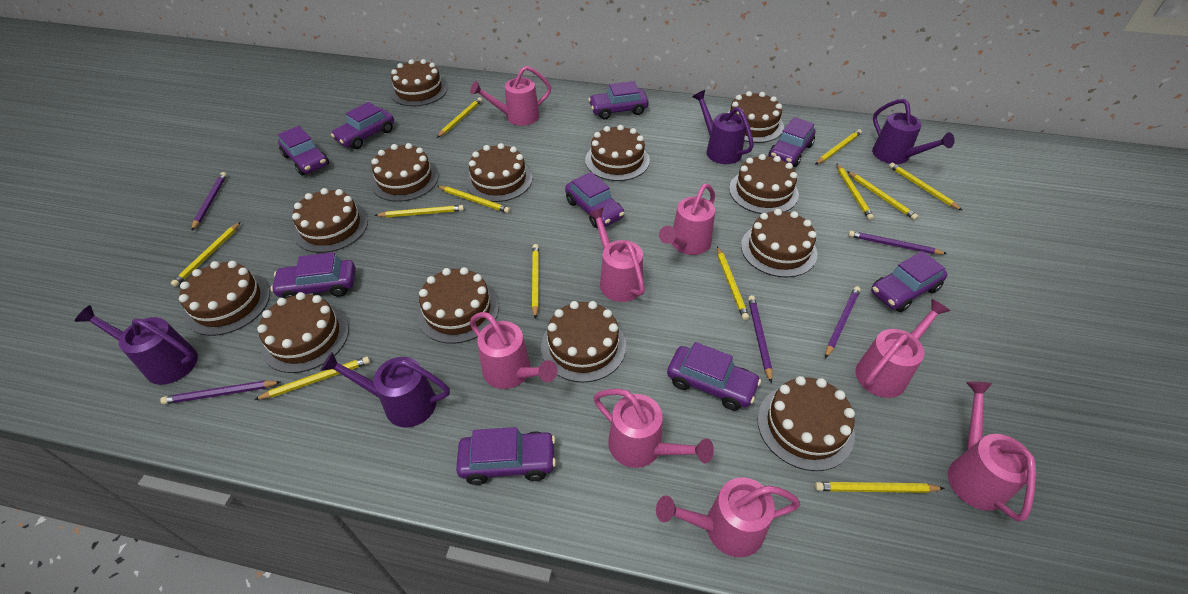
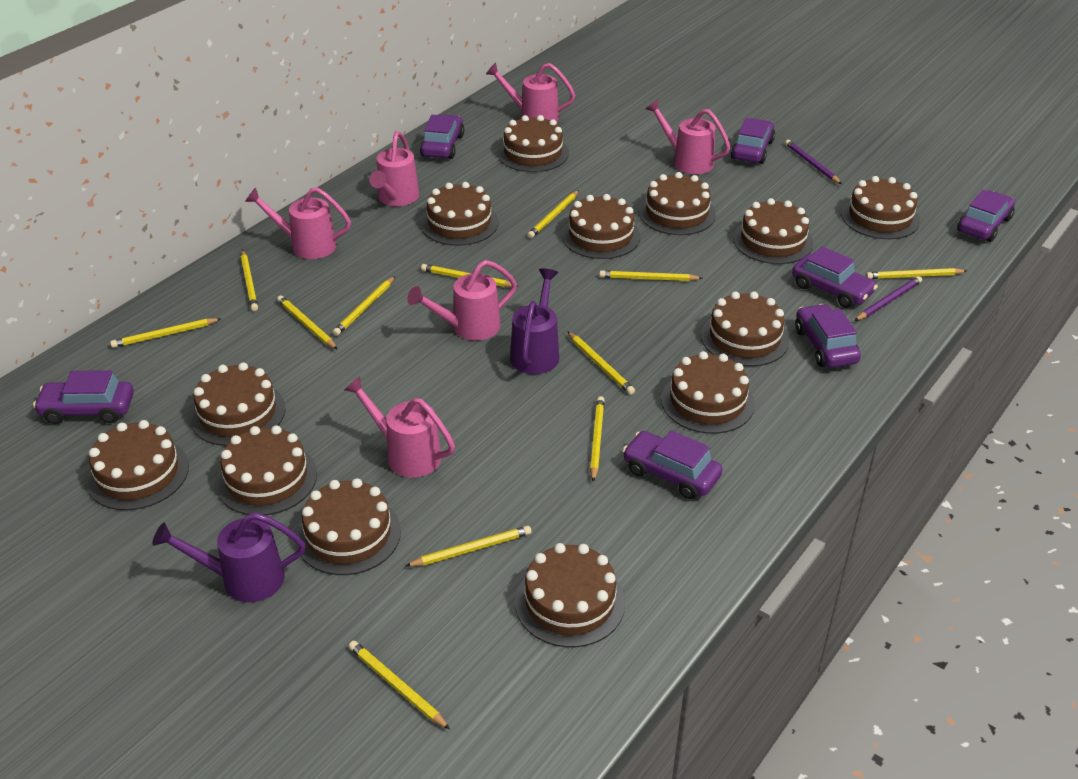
pink watering can: [470,66,551,126] [470,312,557,389] [588,208,645,302] [593,389,714,468] [656,478,800,557] [659,184,715,255] [856,299,950,398] [948,381,1036,522] = 8 -> [245,187,351,259] [344,376,455,477] [369,131,419,206] [407,260,517,341] [486,63,575,122] [646,99,731,174] = 6
purple car: [271,252,355,298] [278,126,329,176] [331,102,394,149] [456,427,556,485] [565,172,624,228] [588,81,649,119] [667,342,761,411] [768,117,816,167] [871,251,948,312] = 9 -> [33,370,134,424] [420,114,464,159] [622,430,723,499] [731,118,775,164] [792,247,878,308] [795,304,861,368] [957,190,1015,242] = 7
purple pencil: [160,380,281,404] [192,172,227,230] [748,295,772,383] [825,286,861,359] [848,231,947,254] = 5 -> [785,140,842,184] [855,276,922,321] = 2
purple watering can: [75,305,198,385] [320,352,450,427] [692,90,754,164] [872,99,955,164] = 4 -> [152,512,305,602] [510,268,559,374] = 2

